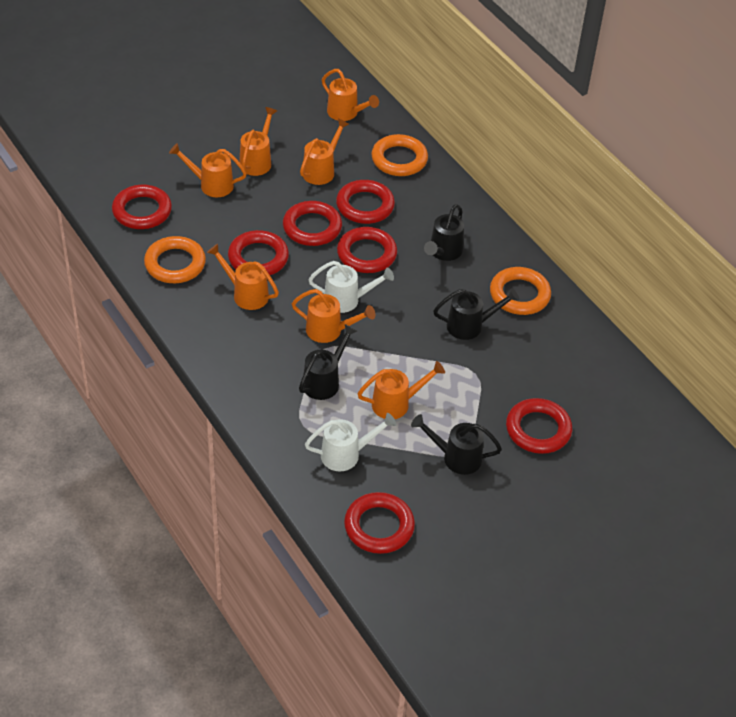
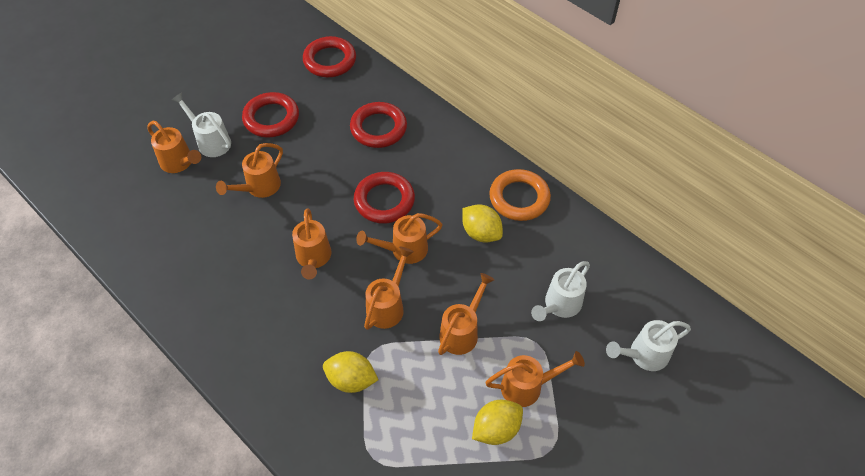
black watering can: [299,324,357,400] [411,414,502,475] [424,204,464,261] [433,288,519,340] = 4 -> none = 0
orange ring: [144,236,206,283] [371,134,428,176] [490,267,551,315] = 3 -> [489,169,551,221] = 1
red ring: [112,185,172,229] [228,230,289,275] [283,201,342,246] [336,180,395,224] [337,227,397,273] [344,492,415,554] [506,398,572,454] = 7 -> [242,92,299,138] [303,36,356,77] [350,102,407,148] [354,172,415,224] = 4
white watering can: [305,413,396,471] [309,261,394,313] = 2 -> [171,92,231,157] [531,261,590,321] [606,320,691,371] = 3
yellow lemon: none = 0 -> [323,351,378,393] [462,204,503,243] [472,399,523,445] = 3

